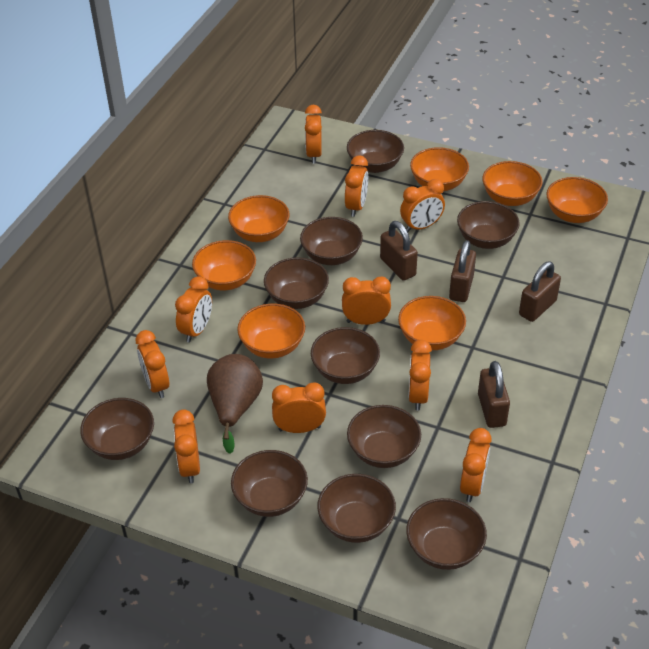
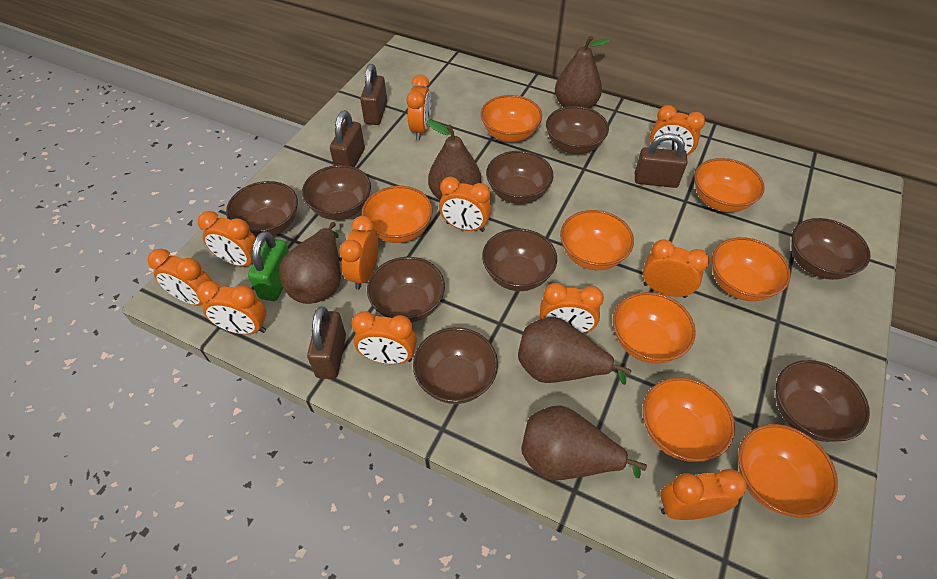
brown bowl: [80,398,154,460] [231,450,308,517] [264,257,329,309] [300,217,363,265] [311,327,380,384] [317,474,396,543] [347,130,404,173] [347,405,421,468] [406,498,487,570] [457,201,520,249] = 10 -> [226,181,298,237] [302,165,371,220] [367,257,445,323] [413,327,498,404] [482,228,557,291] [486,151,553,204] [546,106,609,154] [776,360,870,442] [791,218,870,280] = 9
brown pear: [207,354,263,454] = 1 -> [279,222,341,304] [427,120,481,200] [518,317,631,385] [521,405,647,480] [555,36,611,109] = 5
green padlock: none = 0 -> [248,231,289,301] = 1
orange bowl: [192,240,256,290] [228,195,289,242] [237,304,305,358] [398,296,466,350] [410,147,469,191] [482,161,543,206] [546,177,608,223] = 7 -> [362,186,433,243] [481,95,542,142] [560,210,634,270] [613,292,696,364] [643,377,735,462] [694,158,765,212] [712,237,791,301] [738,424,838,518] = 8
orange clock: [136,330,169,398] [172,410,200,483] [175,276,212,343] [272,382,326,433] [305,105,322,164] [342,276,391,325] [345,156,368,217] [400,179,445,232] [408,340,432,411] [460,428,492,502] = 10 -> [147,249,212,306] [196,281,266,335] [197,211,256,267] [339,216,379,290] [352,311,417,364] [406,75,431,140] [439,177,492,232] [540,283,604,334] [643,239,710,298] [650,105,705,156] [660,469,747,520] = 11

